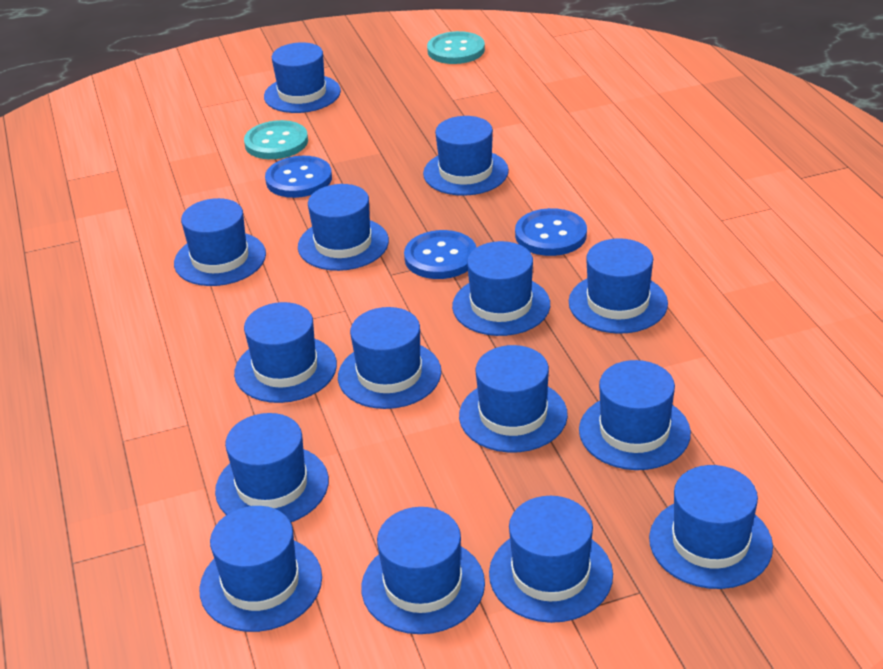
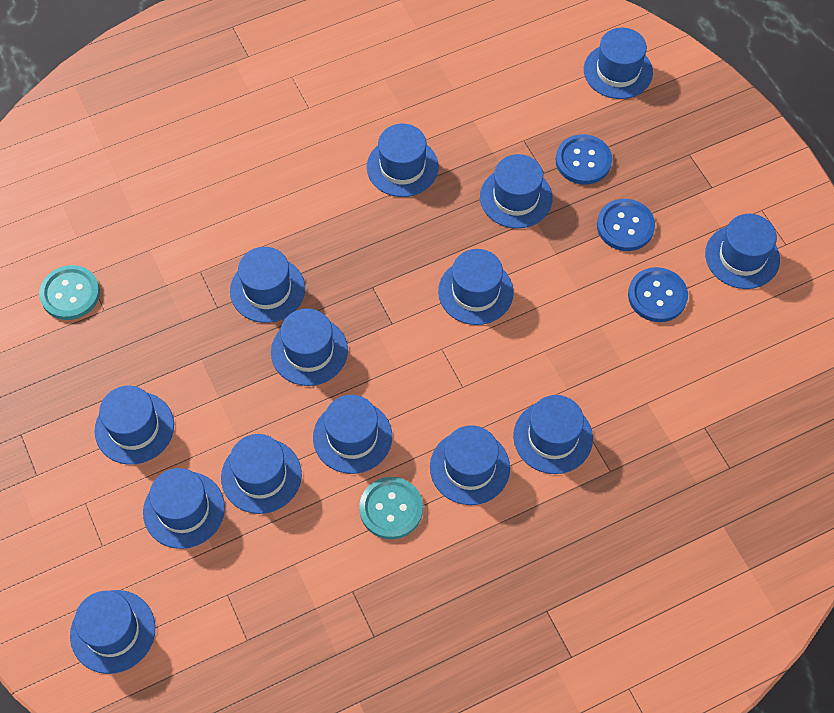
blue hat: [174,198,266,286] [199,506,322,632] [215,413,329,522] [234,302,337,403] [264,42,341,113] [298,184,389,271] [338,307,441,409] [361,507,485,634] [423,116,509,196] [452,241,550,336] [459,345,568,452] [489,496,613,623] [569,238,668,334] [579,360,691,470] [649,465,773,589] = 15 -> [70,590,155,674] [95,386,174,465] [143,468,225,549] [221,434,302,514] [230,247,305,323] [271,308,348,386] [313,395,392,474] [367,124,438,197] [430,425,510,505] [438,249,514,325] [480,154,553,229] [513,395,593,474] [584,28,653,99] [705,214,780,289] = 14

